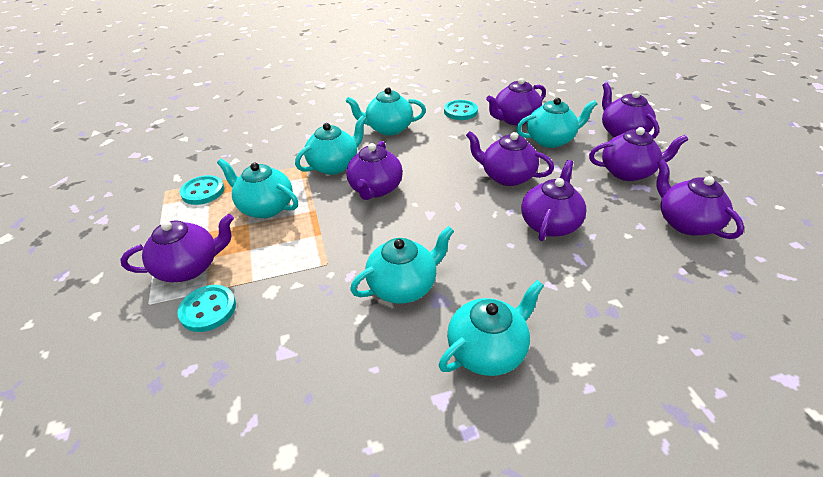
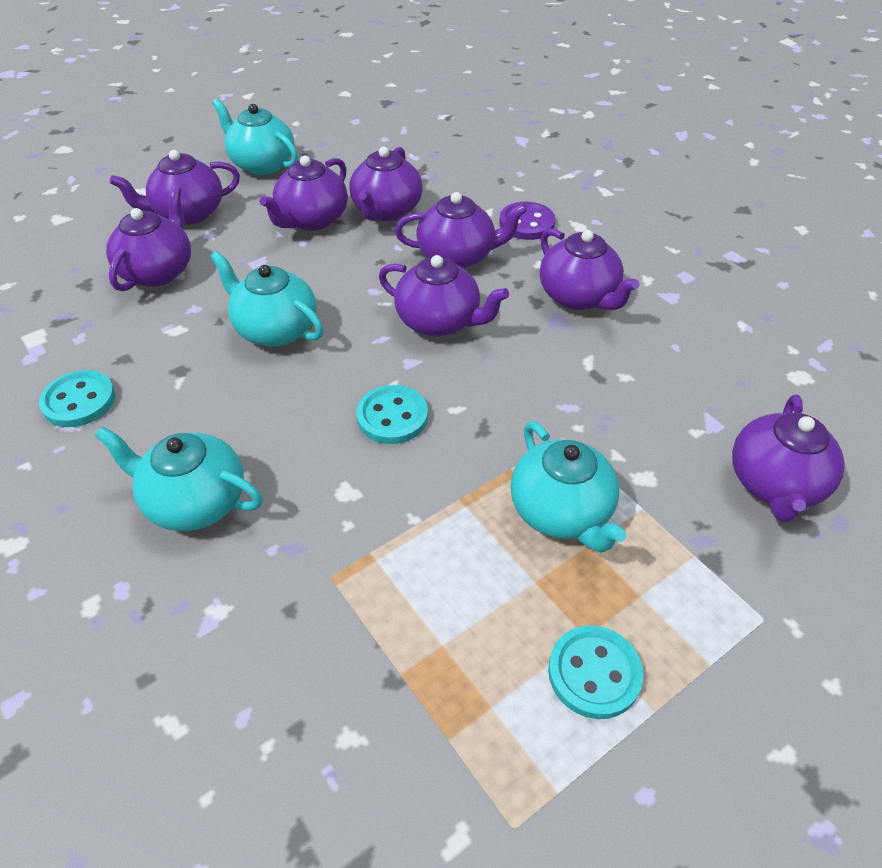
purple button: none = 0 -> [499,202,556,240] = 1
turquoise teapot: [217,159,298,218] [295,116,366,175] [346,87,426,136] [350,226,454,304] [439,280,544,376] [516,98,597,148] = 6 -> [95,427,262,531] [210,251,324,347] [212,99,298,175] [510,421,627,553] = 4

